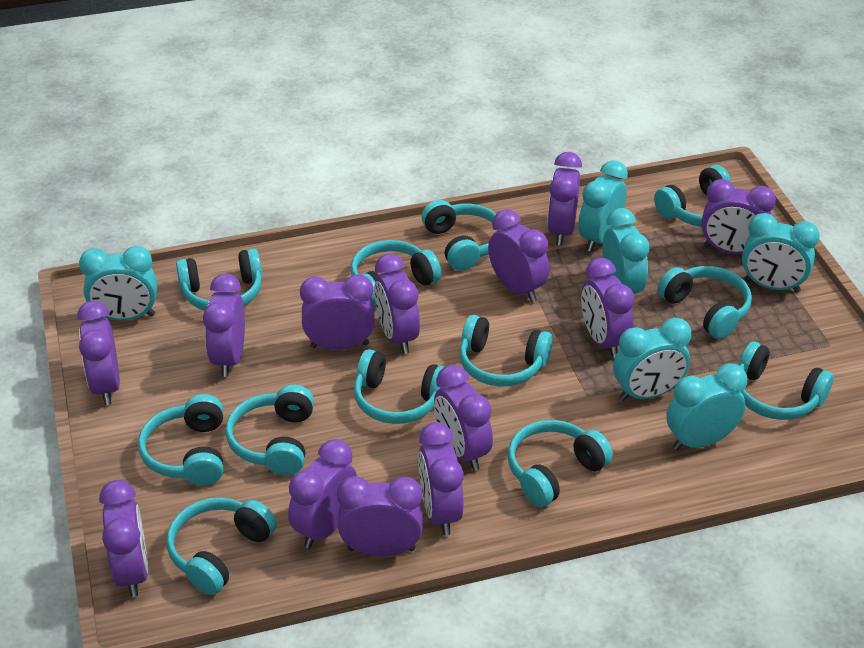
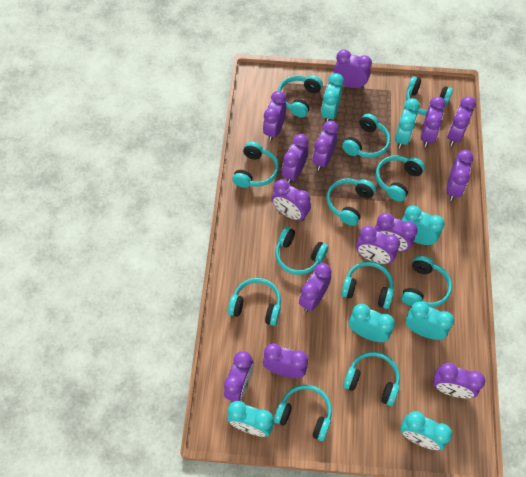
purple clock: [77,301,120,405] [99,480,148,597] [203,274,245,377] [288,439,357,549] [300,274,375,350] [337,476,423,556] [374,254,420,354] [418,422,464,536] [434,365,493,471] [488,209,549,302] [547,152,582,246] [581,258,635,358] [701,179,776,254] = 13 -> [224,351,254,402] [263,91,286,141] [263,343,308,378] [272,179,311,221] [282,134,309,184] [299,263,332,312] [312,121,339,171] [334,49,372,89] [356,226,400,264] [374,213,418,251] [421,96,446,147] [433,363,485,398] [446,150,474,201] [447,96,476,146] = 14
turquoise clock: [79,246,157,321] [578,160,628,252] [602,208,649,294] [613,318,691,401] [666,363,747,451] [742,213,820,293] = 6 -> [227,401,274,437] [321,73,344,122] [349,304,395,342] [395,98,420,149] [400,411,452,450] [402,205,445,245] [406,302,454,340] = 7

